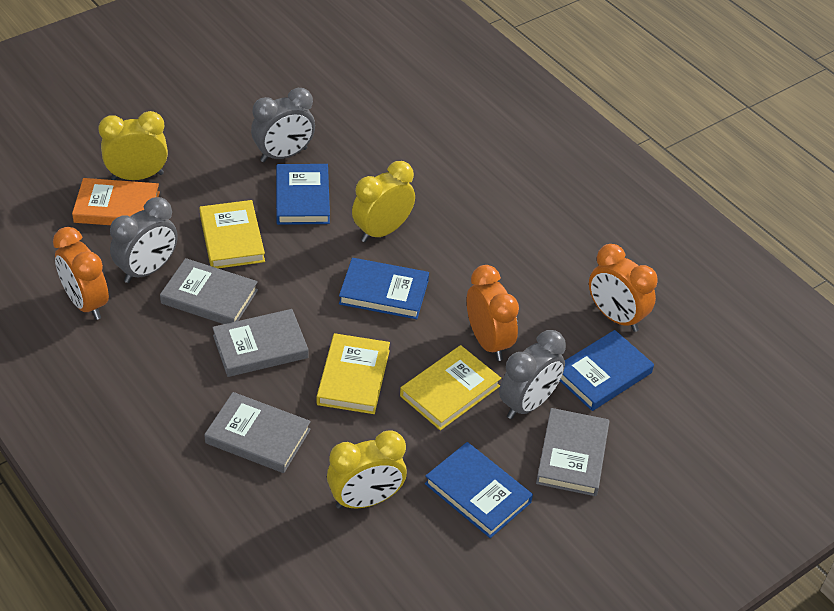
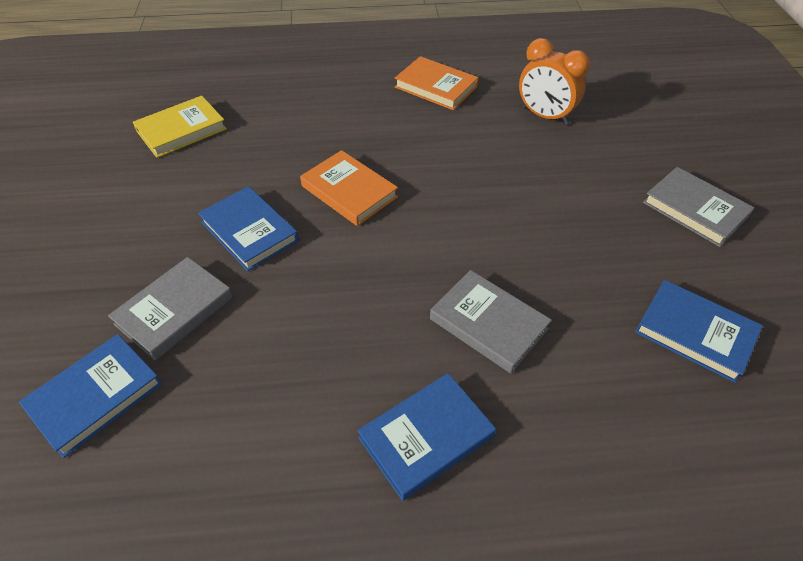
grey book: [160,258,258,324] [204,392,311,473] [212,309,309,377] [536,408,609,496] = 4 -> [108,257,233,360] [430,270,552,373] [643,167,754,247] = 3
grey clock: [110,197,178,283] [251,88,315,162] [499,330,566,419] = 3 -> none = 0
orange book: [72,178,160,225] = 1 -> [300,150,398,226] [395,56,479,110] = 2
orange clock: [53,227,109,320] [467,265,519,361] [589,244,658,332] = 3 -> [519,38,590,125] = 1
yellow book: [199,200,265,268] [317,333,390,414] [400,345,501,431] = 3 -> [133,96,227,158] = 1
yellow clock: [98,111,168,180] [327,430,407,509] [352,161,415,242] = 3 -> none = 0

